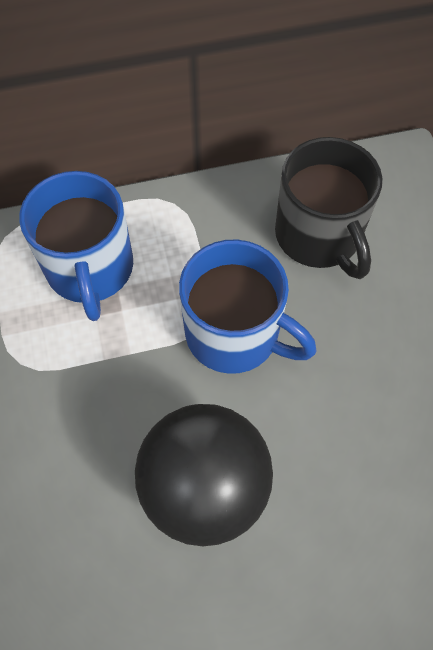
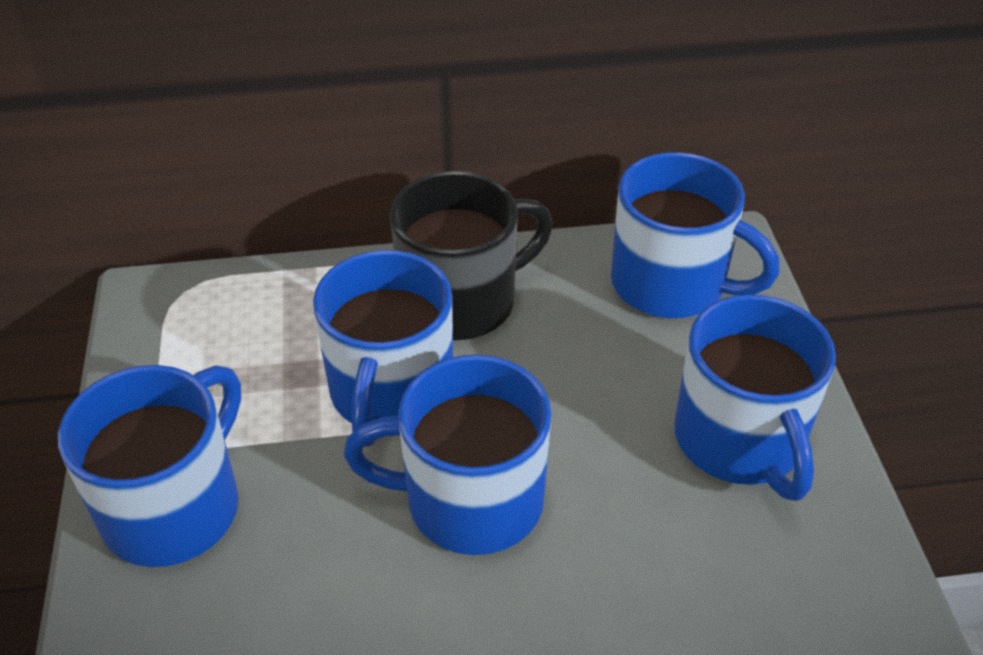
black ball: [135,404,273,546] = 1 -> none = 0
blue mug: [19,171,133,321] [179,240,317,374] = 2 -> [58,365,241,567] [313,250,453,447] [344,355,551,555] [611,152,780,318] [674,294,836,501] = 5

